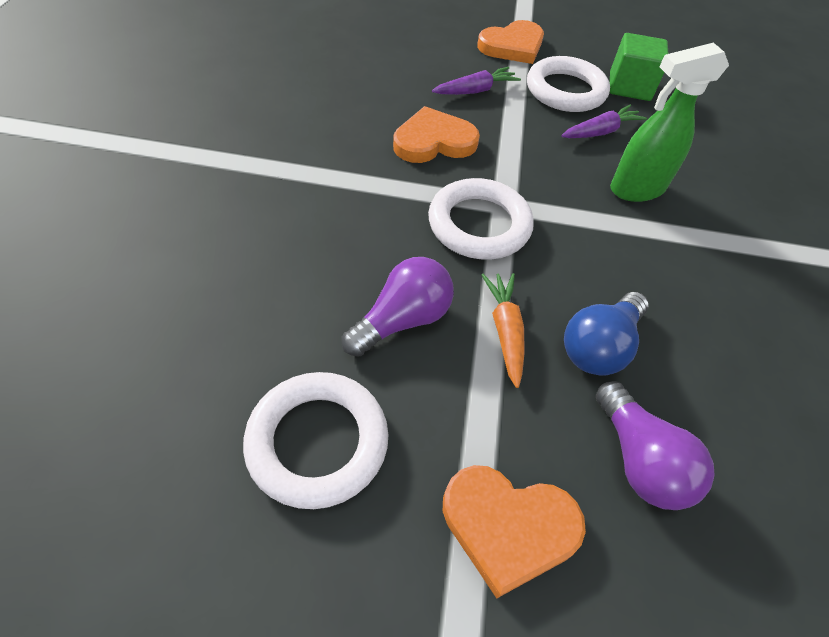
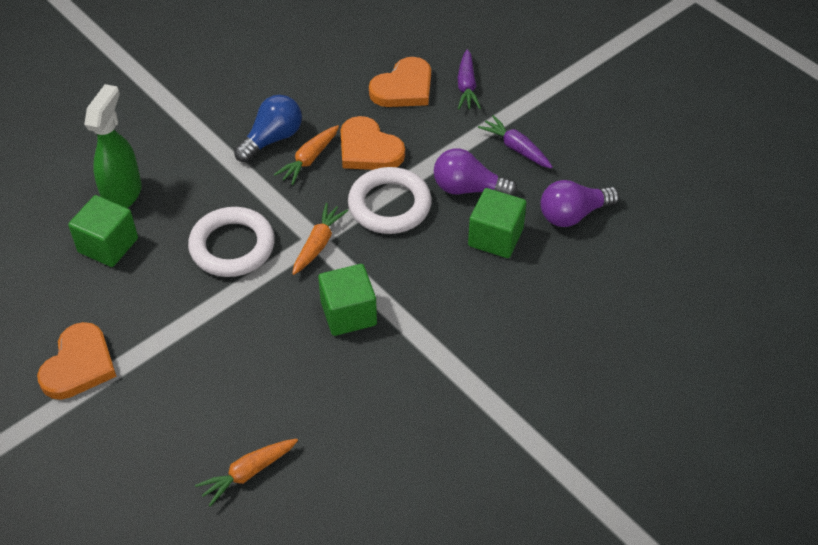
green cube: [610,33,669,101] = 1 -> [68,195,138,267] [318,264,377,336] [468,188,526,258] = 3
orange carrot: [481,273,525,388] = 1 -> [195,439,298,507] [274,125,339,185] [292,203,348,275] = 3
white ring: [243,372,389,509] [428,178,534,260] [527,56,610,112] = 3 -> [188,207,275,277] [348,167,432,234] = 2

